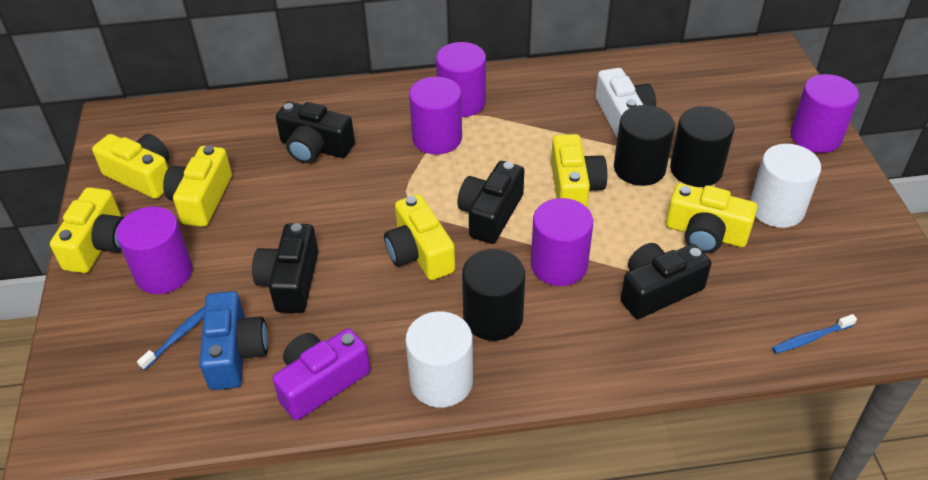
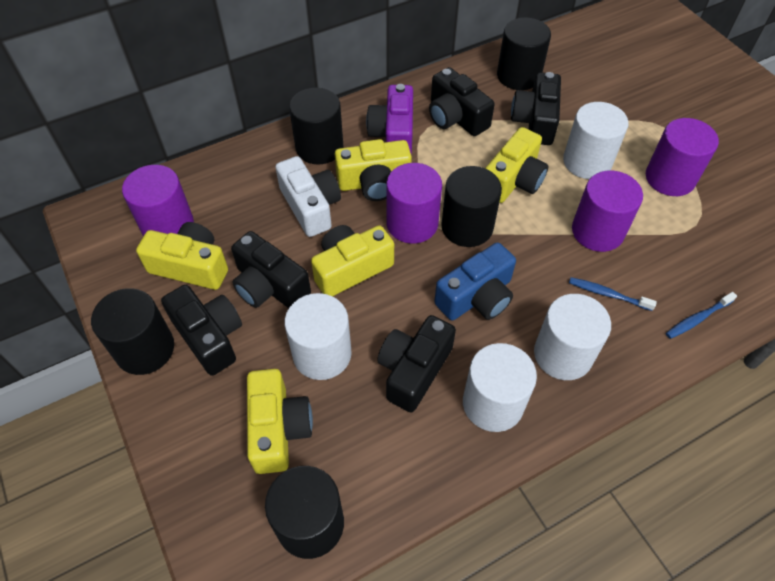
black camera: [252,223,318,313] [276,102,355,163] [457,161,524,244] [621,243,711,319] = 4 -> [161,285,242,376] [231,231,311,308] [377,315,456,413] [429,67,495,136] [511,72,561,145] = 5
black cylinder: [462,249,525,341] [614,105,675,186] [670,106,734,187] = 3 -> [91,288,174,375] [265,466,344,559] [289,88,344,164] [441,166,502,247] [497,17,551,90] = 5
purple cylinder: [116,206,193,294] [409,77,462,155] [436,42,486,117] [531,198,593,286] [790,74,859,153] = 5 -> [122,165,194,237] [386,163,442,244] [572,170,643,252] [646,118,719,196] = 4
white cylinder: [405,311,473,408] [750,144,821,228] = 2 -> [284,293,352,380] [463,343,537,432] [534,294,611,380] [563,102,628,179] = 4
yellow camera: [50,187,124,273] [92,134,169,199] [163,146,232,227] [384,194,455,280] [551,134,607,207] [666,183,757,253] = 6 -> [136,222,228,290] [247,369,313,474] [311,225,394,296] [335,139,412,201] [485,127,548,203] = 5

